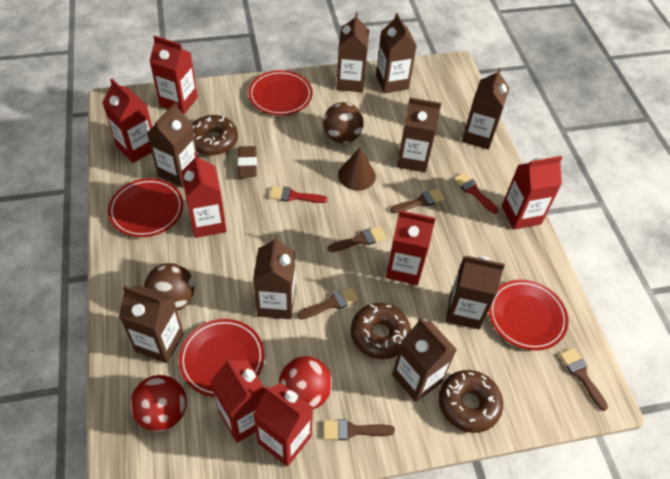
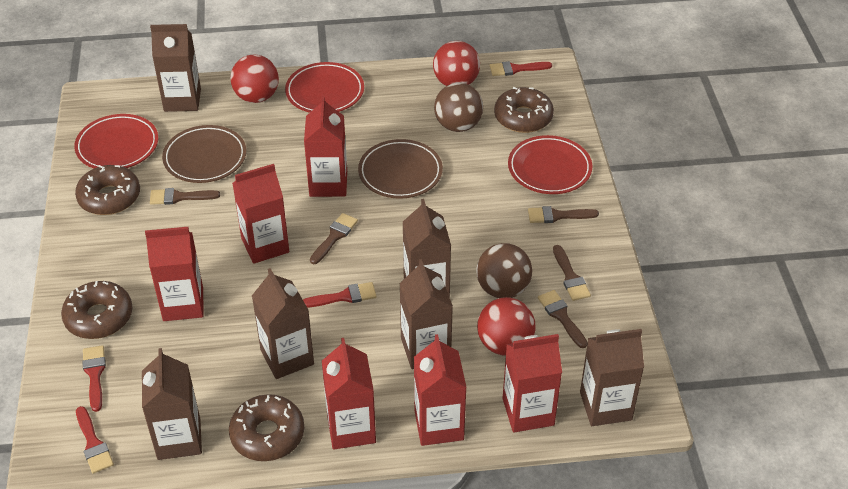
brown carton: [119,285,184,363] [147,102,198,188] [253,235,295,319] [336,12,369,92] [376,13,417,93] [392,318,457,402] [397,97,441,172] [446,256,505,329] [462,68,509,150] = 9 -> [142,348,202,460] [150,24,201,112] [252,268,314,379] [399,259,453,369] [403,199,451,298] [580,329,644,426] = 6
brown cone: [338,148,376,191] = 1 -> none = 0
brown donut: [192,115,238,156] [351,303,411,359] [439,370,503,433] = 3 -> [61,281,133,339] [75,165,140,215] [229,394,304,461] [494,87,554,133] = 4
brown eraser: [238,146,257,177] = 1 -> none = 0
brown plate: none = 0 -> [162,125,246,183] [358,139,443,199] = 2
red ball: [130,375,187,431] [279,356,332,409] = 2 -> [230,54,279,103] [433,41,480,86] [477,297,536,356] = 3
red brush: [269,186,328,203] [453,172,498,214] = 2 -> [76,406,114,474] [82,345,106,412] [303,282,376,308] [490,61,552,76] = 4
red carton: [102,79,152,163] [149,35,198,114] [181,153,227,238] [211,358,265,443] [253,383,314,467] [386,210,436,285] [502,156,562,230] = 7 -> [145,227,204,321] [232,164,289,264] [304,96,347,197] [322,338,376,450] [414,334,467,446] [502,334,562,432] = 6
red plate: [108,178,183,237] [179,319,265,397] [248,70,313,115] [489,280,568,351] = 4 -> [74,114,158,168] [285,62,364,113] [508,135,592,194] = 3

